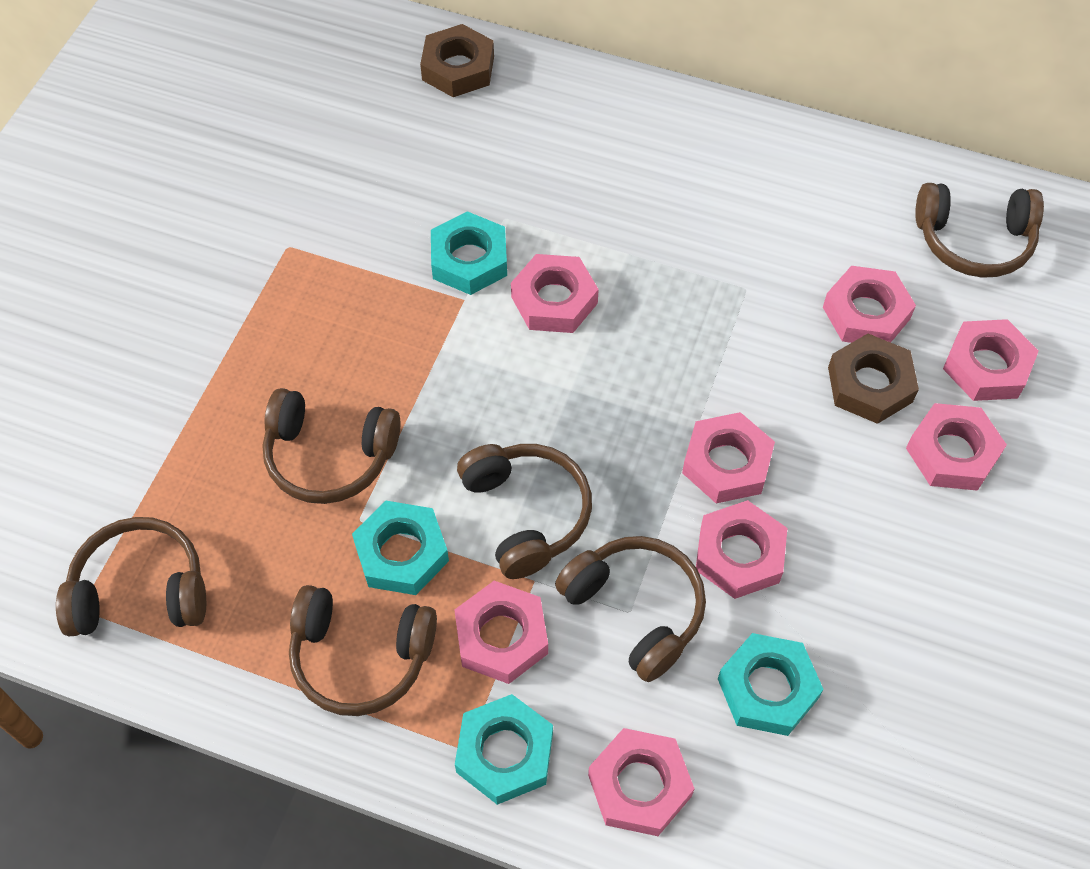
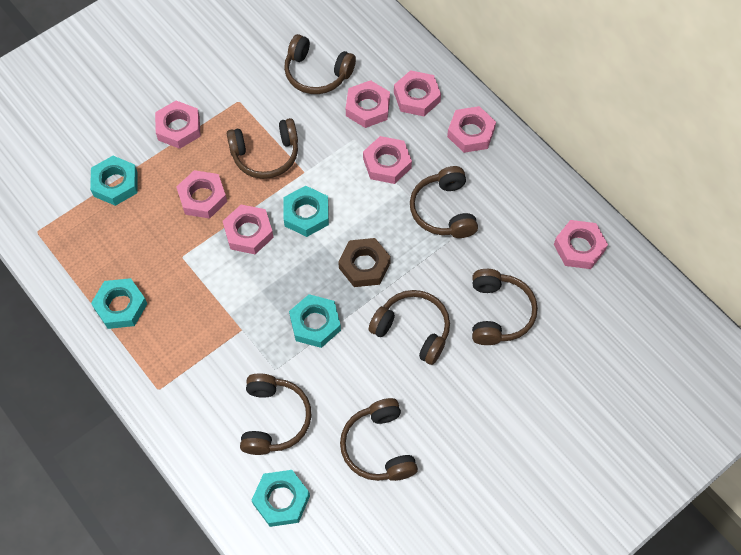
brown headphones: [56,517,206,636] [262,388,401,504] [289,585,437,716] [457,444,592,579] [555,536,706,682] [915,183,1044,278] = 6 -> [227,118,298,179] [240,373,312,455] [284,34,356,94] [340,398,418,481] [368,290,450,365] [410,166,478,238] [472,269,538,345] = 7
brown nut: [420,24,494,97] [828,334,919,424] = 2 -> [338,238,391,287] = 1
turquoise nut: [352,501,449,595] [431,211,507,295] [455,694,553,805] [718,633,824,736] = 4 -> [90,156,138,206] [91,278,147,329] [251,470,310,527] [284,186,329,237] [289,294,341,348] = 5

